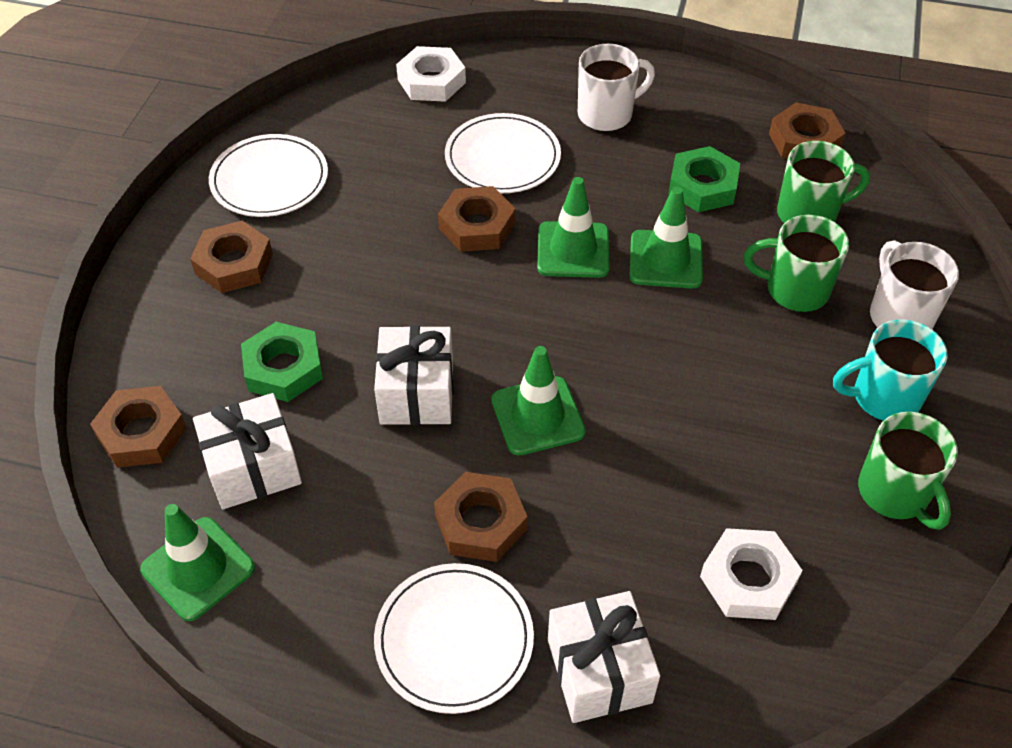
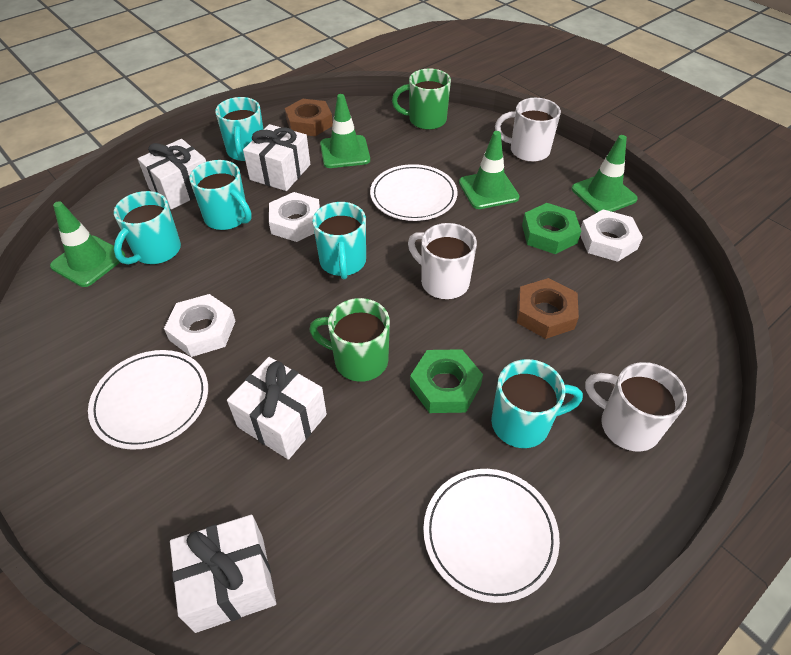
brown nut: [90,386,187,468] [190,221,273,293] [434,472,527,562] [438,186,516,252] [769,102,845,159] = 5 -> [285,99,333,136] [517,278,579,339] = 2
green mug: [744,215,849,312] [777,141,870,223] [858,412,958,530] = 3 -> [309,298,390,382] [392,68,451,130] = 2
turquoise mug: [833,319,948,421] = 1 -> [114,191,181,265] [189,160,252,230] [215,97,264,161] [312,202,366,279] [491,359,583,448] = 5
white gift: [193,393,302,509] [374,326,453,425] [548,591,660,723] = 3 -> [138,139,206,209] [170,515,276,633] [227,357,327,460] [243,124,310,191] = 4
white mug: [578,44,655,131] [870,240,959,329] = 2 -> [408,223,477,299] [495,98,561,162] [585,362,687,452] = 3
white nut: [396,46,466,102] [700,528,803,620] = 2 -> [164,294,235,357] [269,192,320,242] [580,209,643,262] = 3

